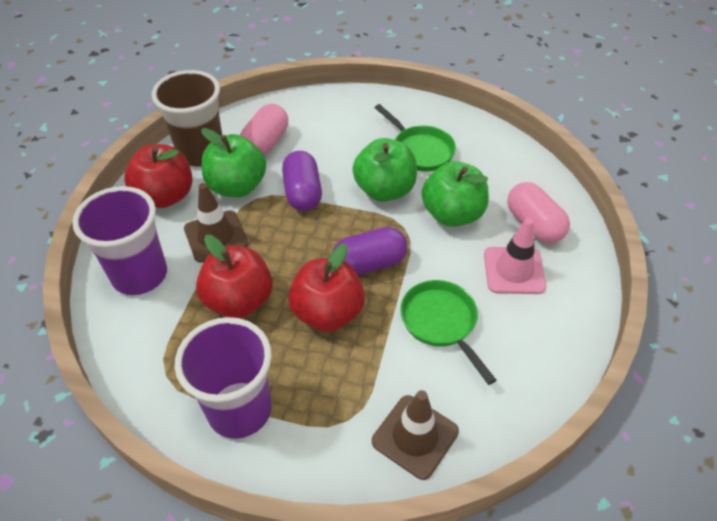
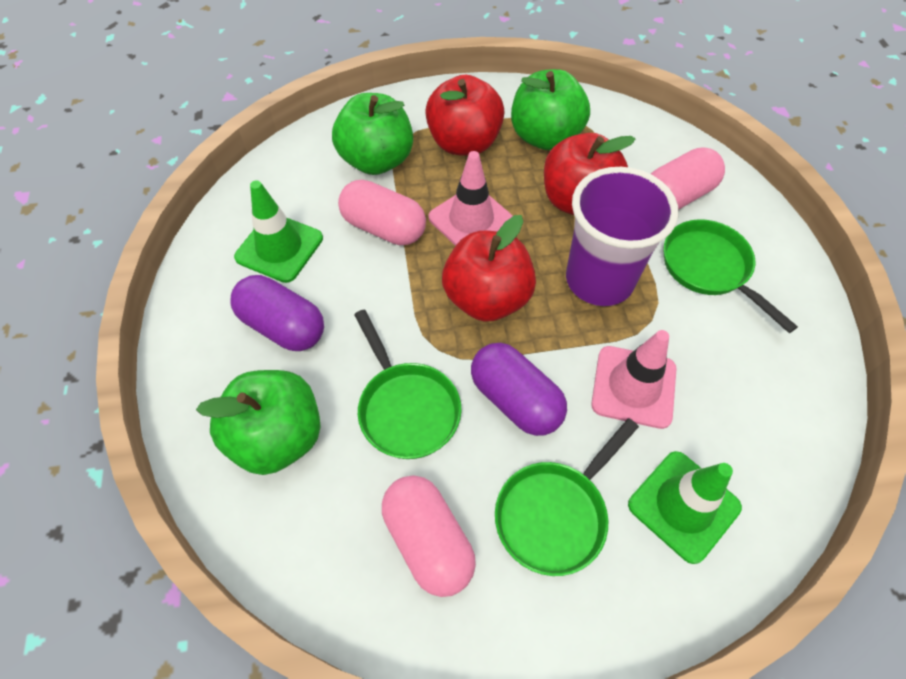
brown cup: [152,70,222,167] = 1 -> none = 0
brown traffic cone: [184,183,248,263] [372,390,459,480] = 2 -> none = 0
green pan: [374,104,456,171] [400,280,496,385] = 2 -> [354,310,461,459] [495,418,639,576] [663,219,798,333] = 3
green traffic cone: none = 0 -> [234,180,323,283] [628,451,742,564] = 2
pink capsule: [240,104,288,156] [507,182,570,243] = 2 -> [338,180,426,245] [382,475,476,597] [651,147,725,210] = 3
pink traffic cone: [484,218,546,294] = 1 -> [428,151,513,246] [591,330,676,429] = 2
purple cup: [72,186,167,295] [175,317,272,439] = 2 -> [566,167,678,306] = 1

